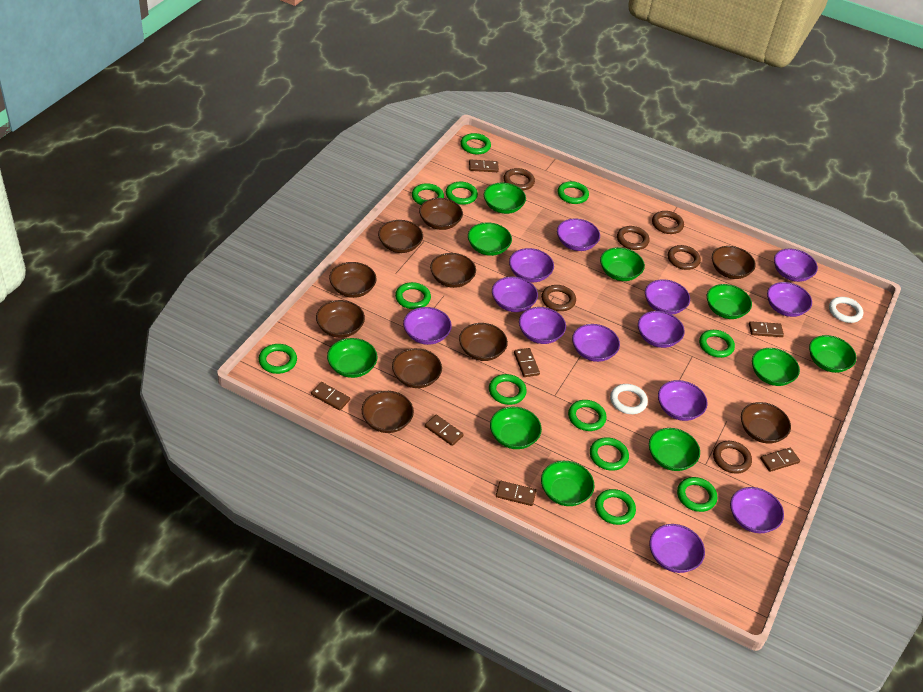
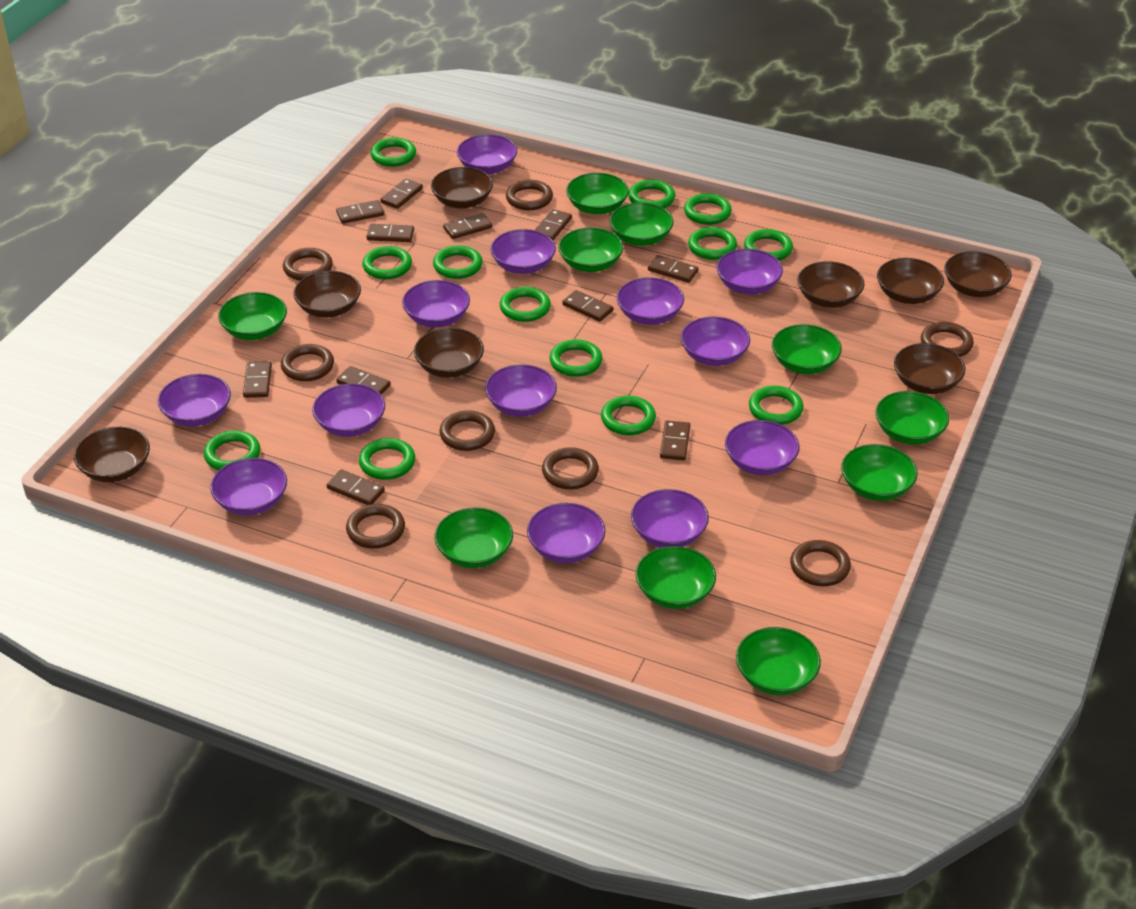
brown bowl: [316,300,365,338] [329,262,377,298] [362,391,414,433] [378,220,423,253] [392,348,442,388] [419,198,463,230] [430,253,476,288] [459,323,508,361] [712,246,756,279] [741,402,791,443] = 10 -> [74,427,150,482] [293,271,361,318] [414,328,484,378] [431,167,493,208] [797,261,865,308] [877,258,944,304] [894,343,965,394] [944,251,1012,297] = 8
brown domino: [311,382,350,410] [425,415,464,446] [469,160,499,172] [496,481,536,506] [514,348,540,377] [749,321,784,337] [760,448,800,472] = 7 -> [243,361,272,398] [327,469,385,505] [336,200,384,224] [336,366,391,395] [366,224,414,242] [380,179,423,209] [443,213,492,239] [535,209,572,240] [562,290,613,322] [648,255,698,283] [660,420,690,460] = 11
brown ring: [503,168,535,190] [541,285,576,311] [617,226,650,250] [652,211,684,234] [668,245,701,270] [713,441,752,474] = 6 -> [281,344,334,381] [283,248,333,281] [346,504,405,548] [439,410,495,451] [506,180,553,210] [542,447,599,489] [790,540,851,586] [921,322,974,357] = 8
green ring: [259,344,297,374] [395,282,431,309] [412,183,444,205] [446,182,478,205] [460,133,491,155] [489,374,527,405] [558,181,589,204] [568,400,606,431] [590,437,629,471] [595,489,636,525] [677,477,717,512] [699,330,735,358] = 12 -> [204,430,260,470] [359,438,415,480] [362,246,412,279] [370,137,416,167] [433,245,483,279] [500,287,551,322] [550,339,602,377] [601,396,656,435] [628,179,675,208] [684,193,732,225] [688,227,737,260] [744,229,793,261] [749,386,804,425] = 13
white ring: [610,384,648,414] [829,297,863,323] = 2 -> none = 0

